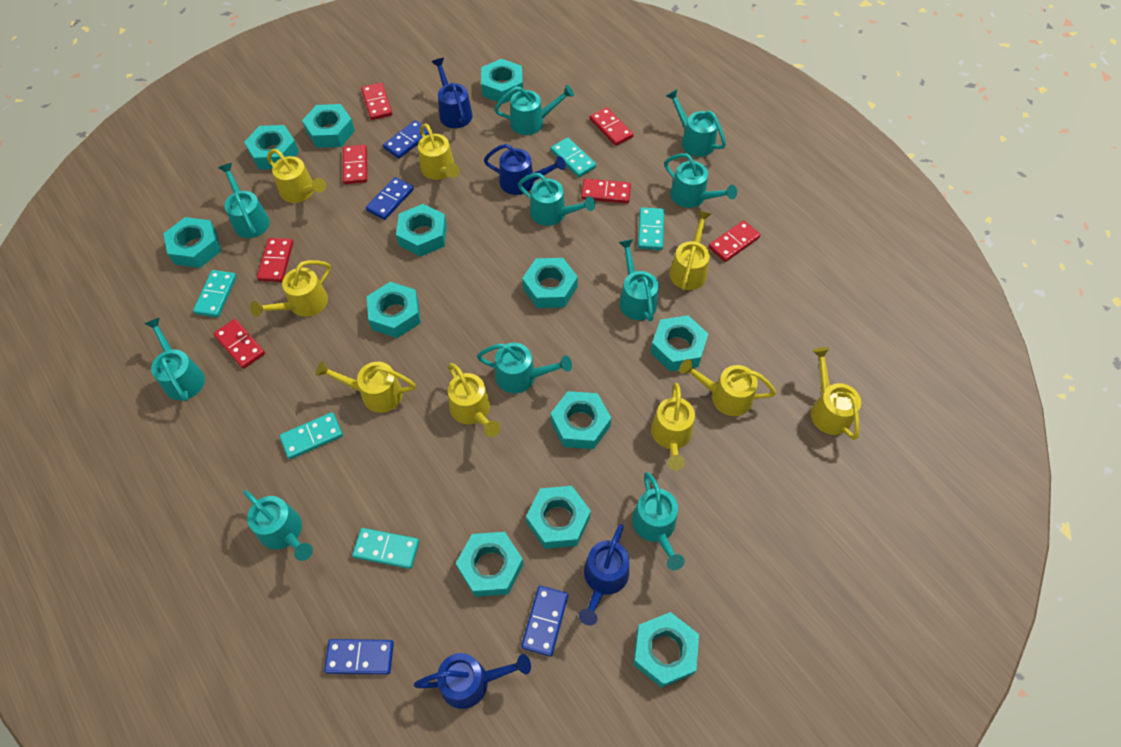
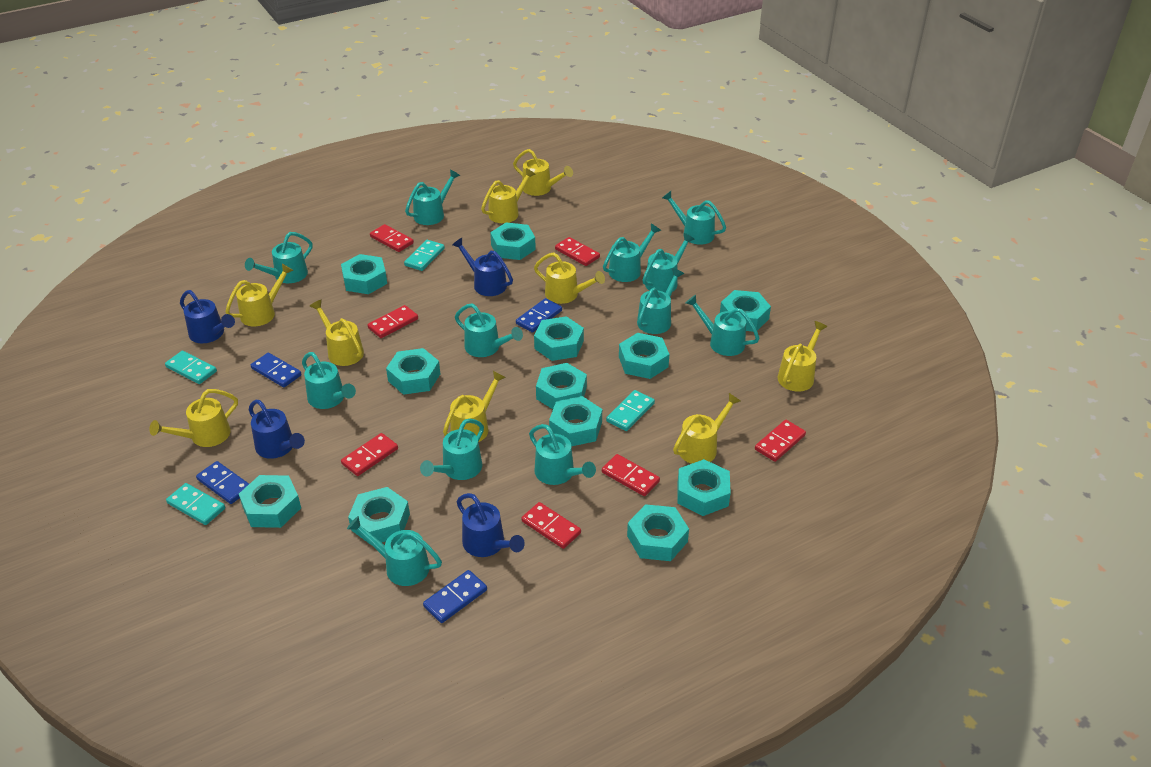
turquoise domino: [193,270,237,318] [279,412,343,459] [352,528,419,569] [550,138,596,177] [638,207,664,250] = 5 -> [165,351,217,384] [166,483,225,525] [404,240,445,271] [606,390,655,431] = 4
turquoise watering can: [144,317,205,402] [218,163,270,238] [243,490,313,561] [477,343,572,393] [494,85,574,135] [518,173,595,226] [619,239,658,322] [632,472,685,570] [664,153,737,208] [666,89,726,157] = 10 -> [245,232,313,283] [302,352,356,409] [347,516,442,586] [405,169,460,225] [420,418,484,480] [455,303,523,357] [529,424,596,485] [603,224,661,282] [637,268,684,334] [643,233,695,292] [662,191,726,245] [686,295,760,356] = 12

